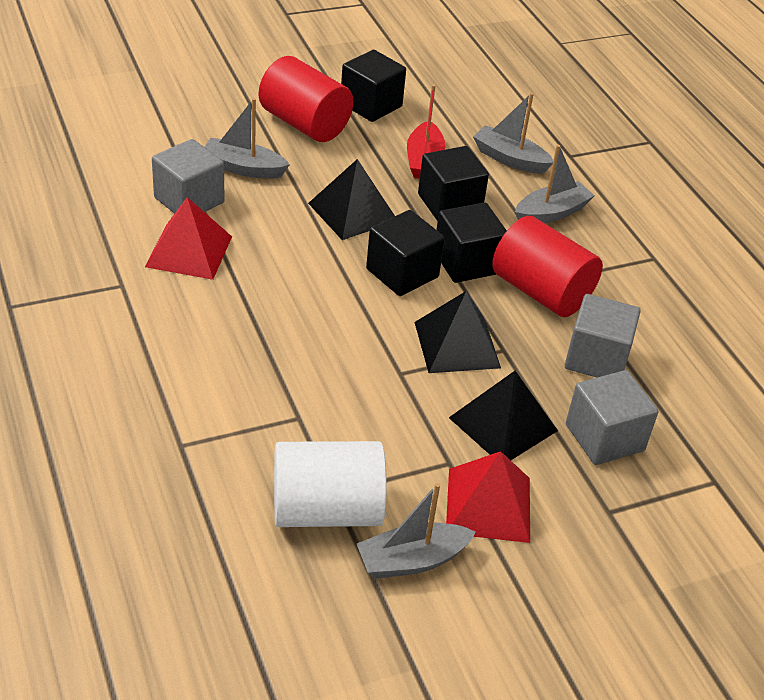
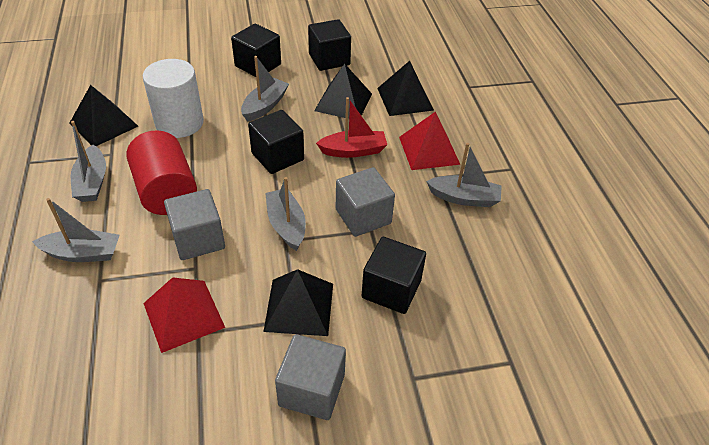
black pyramid: [308,159,395,240] [414,291,501,373] [449,371,558,460] = 3 -> [69,85,138,146] [263,269,333,336] [314,64,372,119] [377,61,434,116] = 4
grey boat: [205,98,290,179] [357,483,476,579] [473,93,553,174] [515,145,595,223] = 4 -> [32,198,120,262] [71,121,106,202] [241,56,289,122] [265,177,306,251] [426,143,502,207] = 5
red cylinder: [259,56,353,142] [492,216,603,317] = 2 -> [126,130,197,215] = 1

